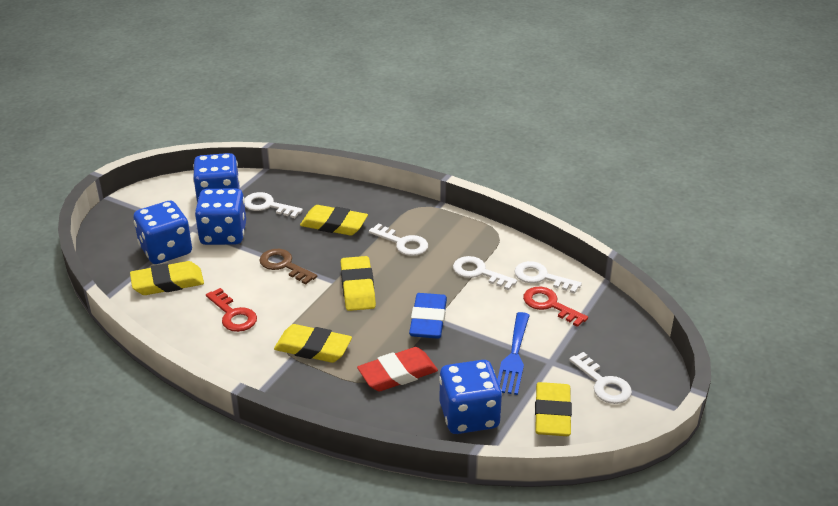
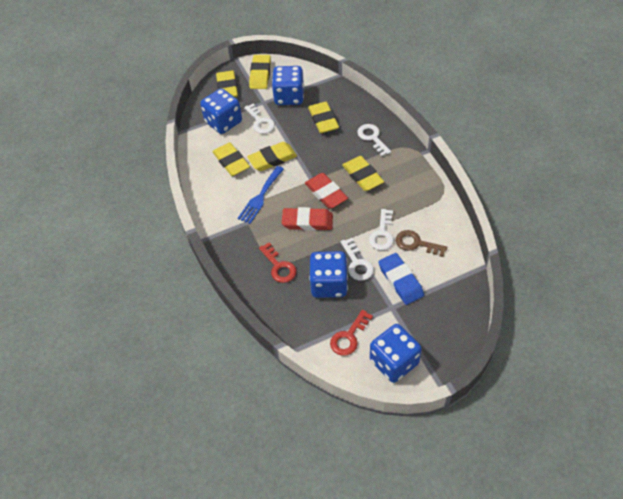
red eraser: [357,347,438,392] = 1 -> [282,207,333,231] [305,173,348,209] = 2
white key: [244,192,303,218] [369,223,428,256] [453,256,517,290] [514,261,582,294] [569,352,632,404] = 5 -> [244,103,275,134] [341,238,374,281] [357,124,391,156] [369,209,394,250] = 4
yellow eraser: [130,261,204,295] [274,324,352,363] [300,205,368,236] [341,256,376,311] [535,382,572,436] = 5 -> [212,142,250,176] [216,70,238,97] [247,142,297,171] [249,55,271,89] [308,102,339,133] [342,156,384,191] = 6

